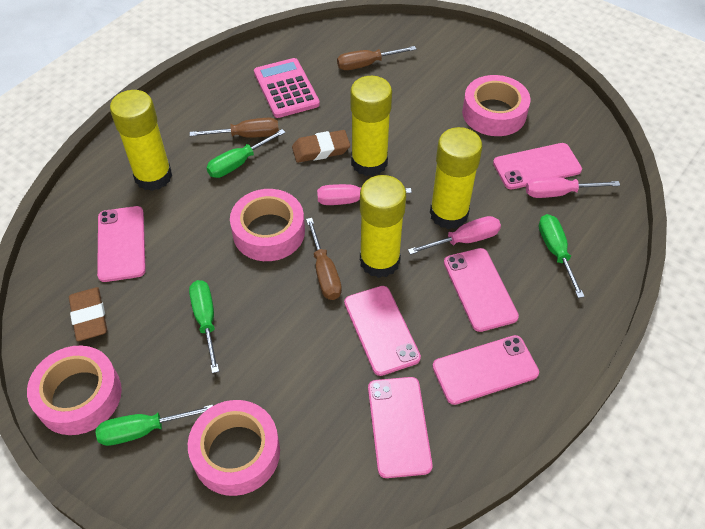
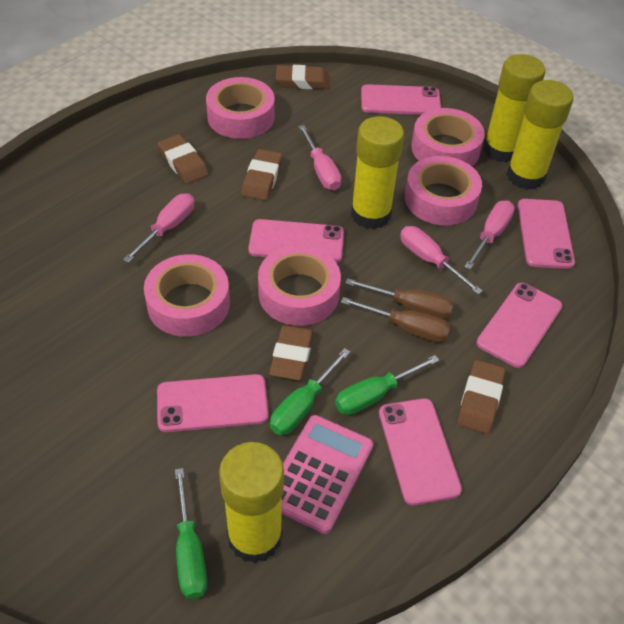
brown eraser: [69,287,107,341] [292,130,350,163] = 2 -> [158,134,209,184] [241,149,282,201] [269,325,314,381] [276,65,330,89] [457,360,506,434] = 5
brown screwdriver: [190,118,279,138] [306,218,342,300] [337,46,416,70] = 3 -> [341,297,450,342] [345,278,454,319] = 2
green screwdriver: [96,405,213,446] [189,280,219,373] [206,129,286,178] [539,214,585,298] = 4 -> [175,468,208,599] [270,348,350,435] [335,355,439,415] = 3
pink screwdriver: [317,184,412,205] [408,216,501,255] [526,177,620,198] = 3 -> [123,193,194,263] [299,125,341,190] [400,226,483,294] [464,200,515,270] = 4
pink tape: [27,345,122,435] [188,400,280,496] [230,189,305,261] [462,75,531,136] = 4 -> [144,254,230,337] [206,77,275,139] [258,245,341,326] [405,156,482,226] [411,108,485,166] = 5

